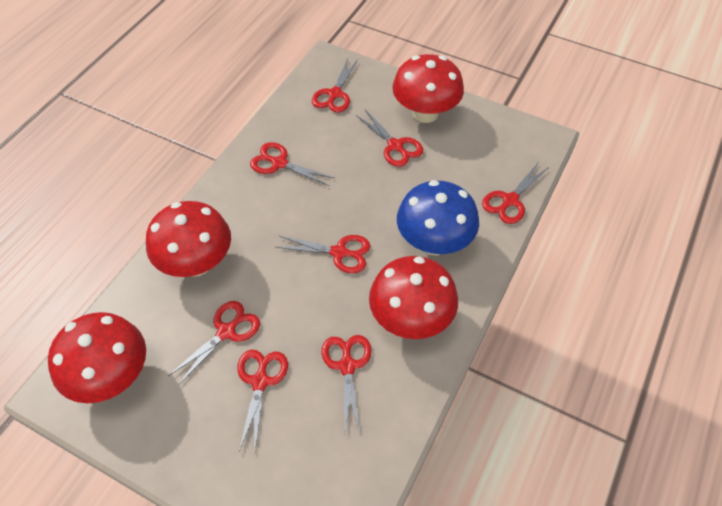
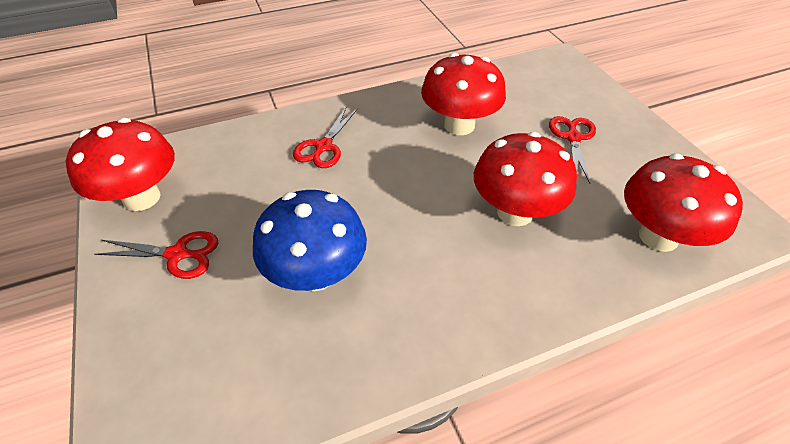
red scissors: [168,301,260,386] [237,350,288,451] [250,142,334,186] [276,235,370,273] [312,59,358,113] [321,335,372,436] [356,110,423,167] [482,163,549,224] = 8 -> [94,231,218,279] [293,106,358,168] [549,116,596,184] = 3

